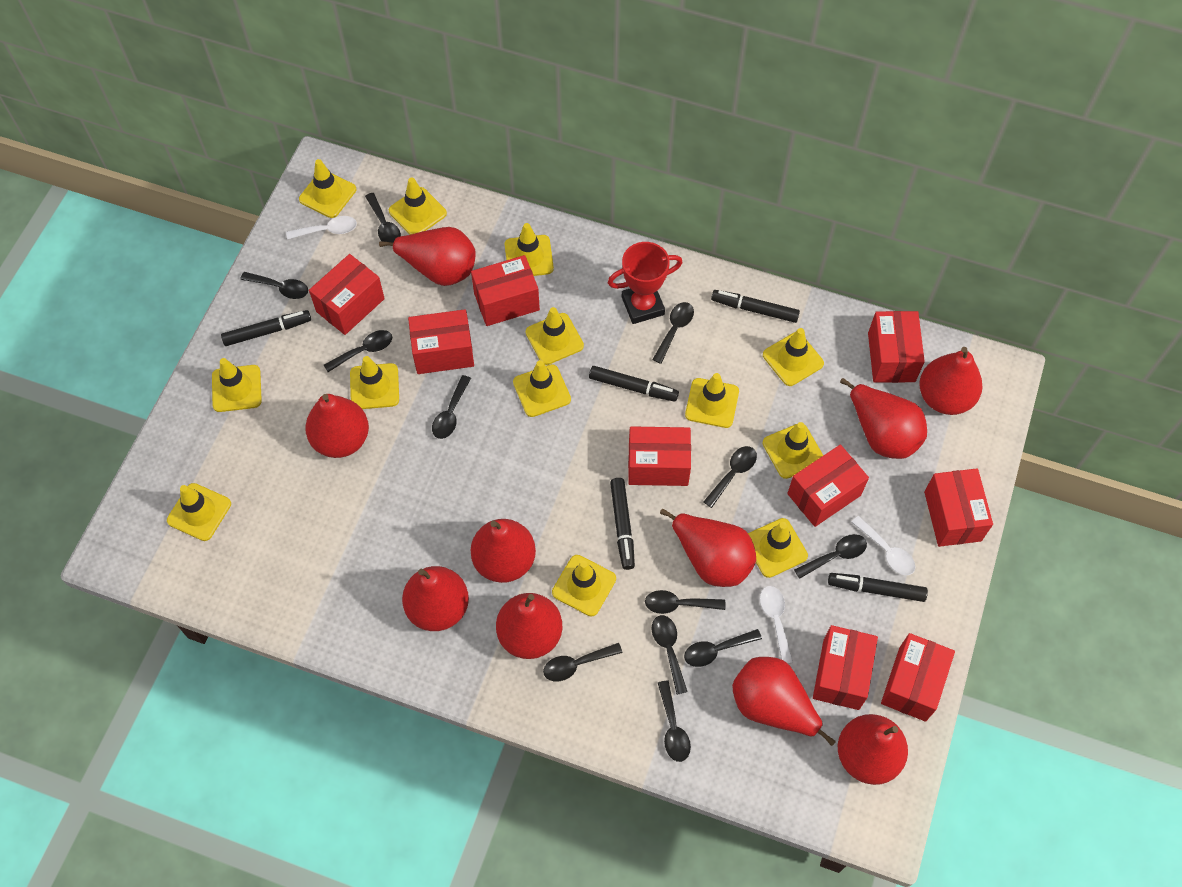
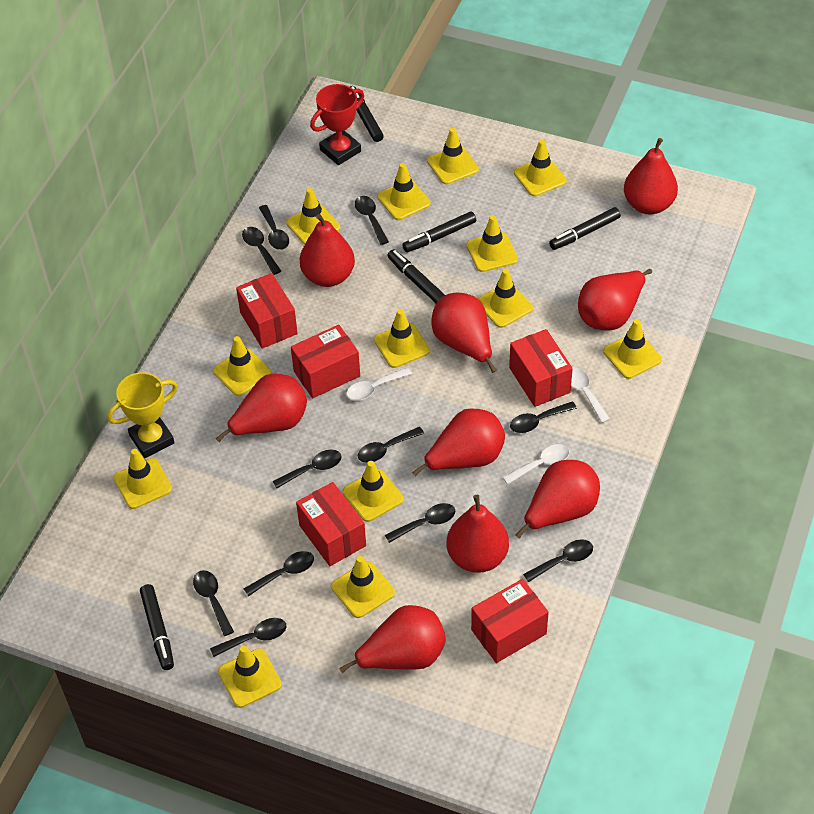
black spoon: [240,272,308,299] [324,330,392,372] [365,193,401,246] [432,375,471,439] [543,643,623,681] [645,590,726,614] [652,302,694,364] [652,615,688,695] [658,680,691,762] [684,629,762,667] [704,446,757,508] [794,534,867,579] = 12 -> [193,570,234,636] [210,618,287,657] [242,227,281,275] [244,551,314,596] [259,205,289,250] [273,450,342,489] [355,196,389,245] [358,427,424,463] [385,503,455,543] [510,401,577,433] [523,539,593,582] = 11
red box: [309,254,385,335] [408,309,474,374] [471,255,540,326] [628,426,691,486] [787,444,869,527] [813,625,878,710] [868,311,925,383] [881,633,955,722] [924,468,993,547] = 9 -> [236,273,298,349] [291,325,360,398] [296,482,366,566] [471,579,549,663] [509,329,573,407] = 5
red pear: [305,394,369,458] [379,227,476,286] [402,566,469,631] [470,519,536,583] [496,593,562,659] [660,509,756,587] [732,657,835,746] [838,714,908,785] [840,378,927,459] [919,347,983,415] = 10 -> [215,374,307,442] [300,214,355,287] [339,605,446,673] [412,408,505,476] [431,292,497,373] [447,495,509,573] [515,460,600,539] [578,269,652,331] [624,138,678,214] = 9
yellow trophy: none = 0 -> [107,372,178,458] = 1

